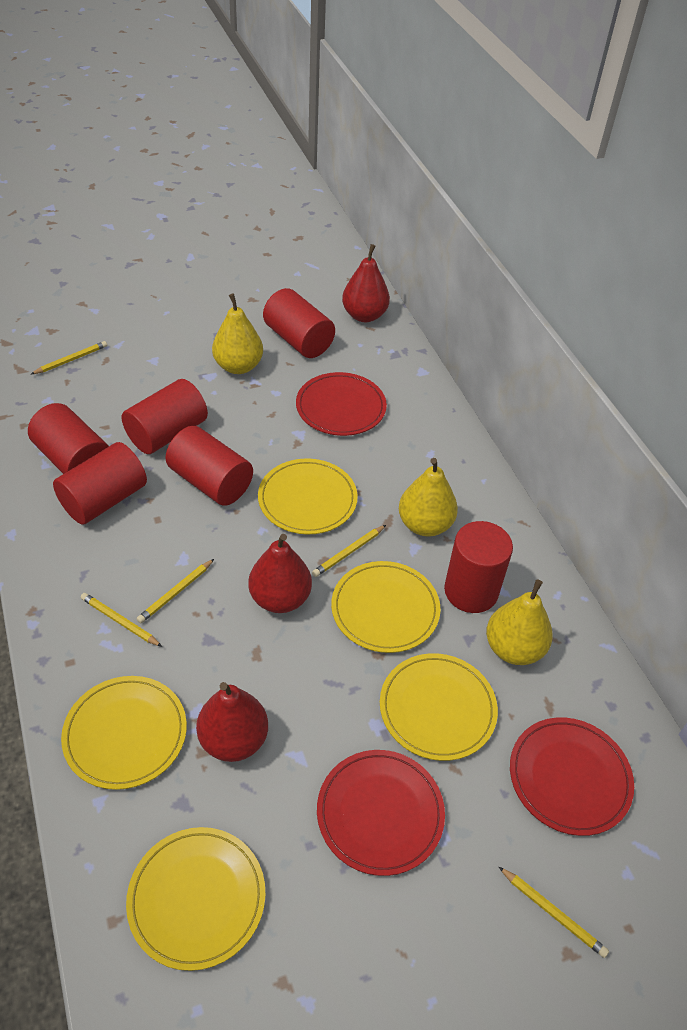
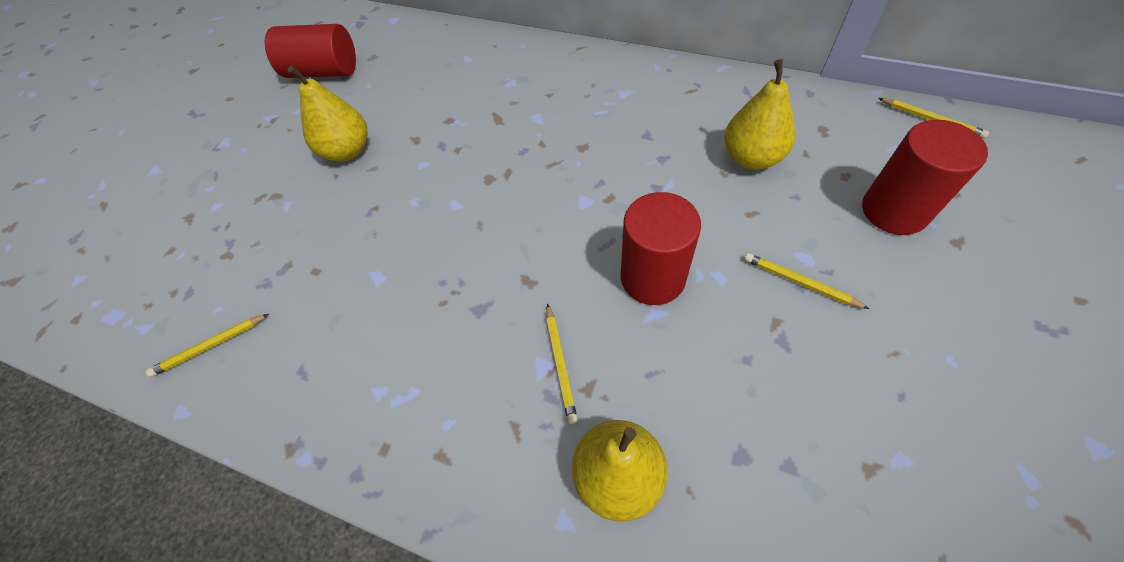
red cylinder: [28,403,109,474] [53,442,147,525] [122,379,208,454] [166,426,253,506] [263,288,335,358] [444,521,513,613] = 6 -> [265,24,356,78] [621,192,701,305] [862,120,988,235] = 3
red pear: [196,682,268,762] [248,534,312,613] [342,244,390,322] = 3 -> none = 0
red plate: [296,372,387,436] [317,750,445,876] [510,717,634,836] = 3 -> none = 0
yellow pencil: [31,341,107,374] [81,593,162,647] [137,559,214,623] [312,525,386,577] [499,867,609,958] = 5 -> [146,314,269,377] [546,304,578,424] [744,253,869,309] [878,98,989,139] = 4
yellow plate: [61,676,187,790] [126,827,265,971] [258,458,358,535] [331,561,441,653] [380,653,498,761] = 5 -> none = 0

